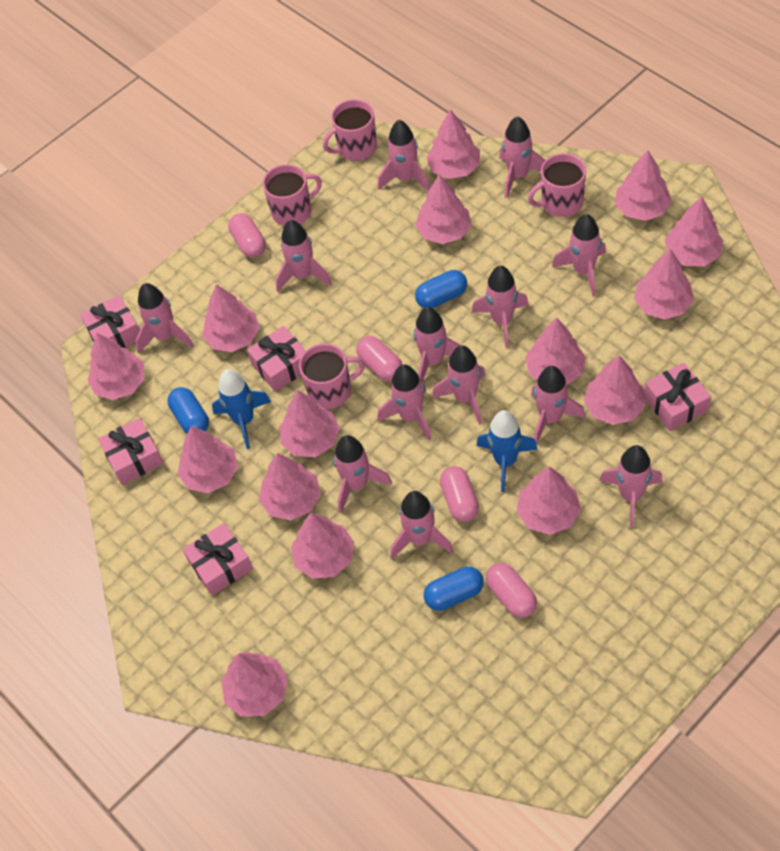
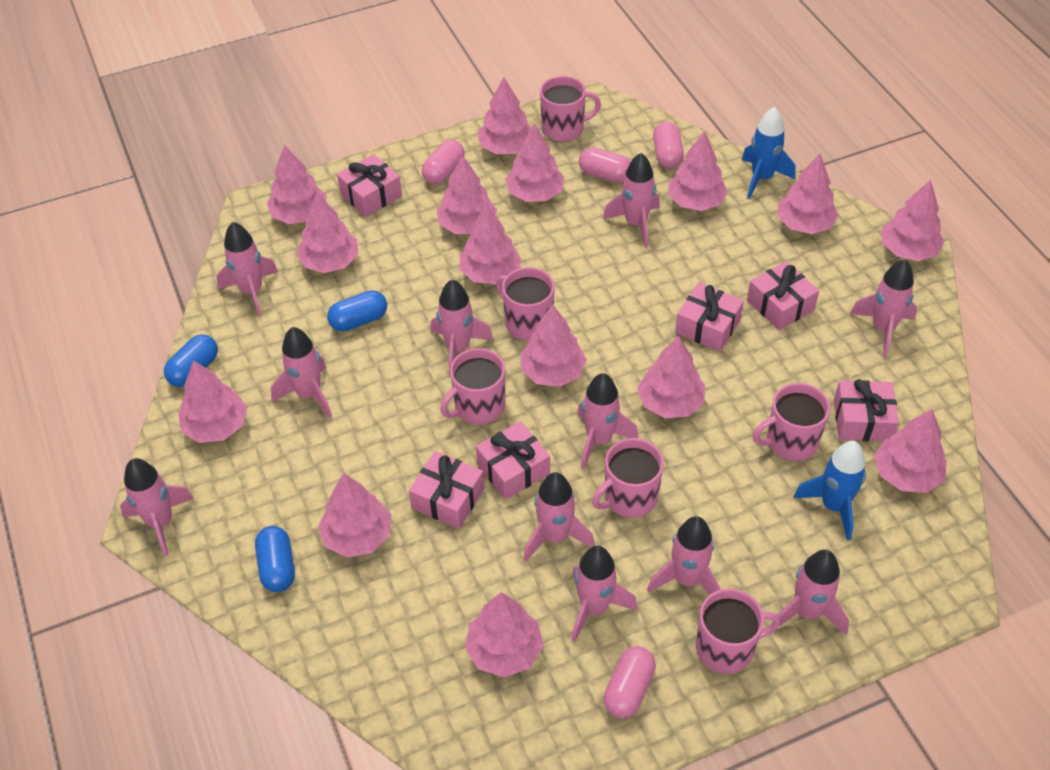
pink gift: [80,295,140,348] [98,418,164,485] [183,523,253,596] [247,326,306,392] [644,363,711,431] = 5 -> [337,154,402,217] [409,451,484,529] [476,421,550,500] [675,283,744,352] [747,261,819,330] [834,379,899,441] = 6
pink mug: [263,164,322,226] [299,343,365,409] [323,99,377,161] [528,153,586,217] = 4 -> [440,348,505,425] [496,267,555,341] [540,76,601,142] [592,438,664,518] [696,589,780,674] [753,383,830,461] = 6
pink rocket: [135,283,194,353] [276,220,332,292] [333,435,392,513] [377,364,432,441] [378,120,430,191] [390,491,454,559] [414,307,461,382] [432,345,486,425] [472,266,529,348] [499,116,545,198] [531,366,585,445] [552,214,606,296] [599,445,663,528] = 13 -> [120,458,194,557] [216,222,278,317] [271,327,332,418] [430,279,493,377] [523,472,595,562] [572,546,637,642] [577,373,638,469] [603,153,660,248] [647,516,721,595] [777,550,849,635] [850,259,917,357] = 11

